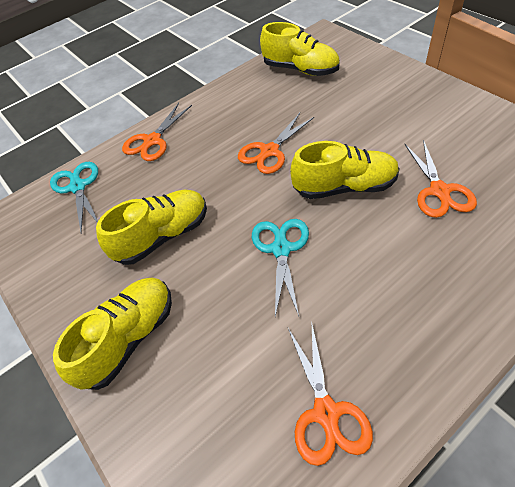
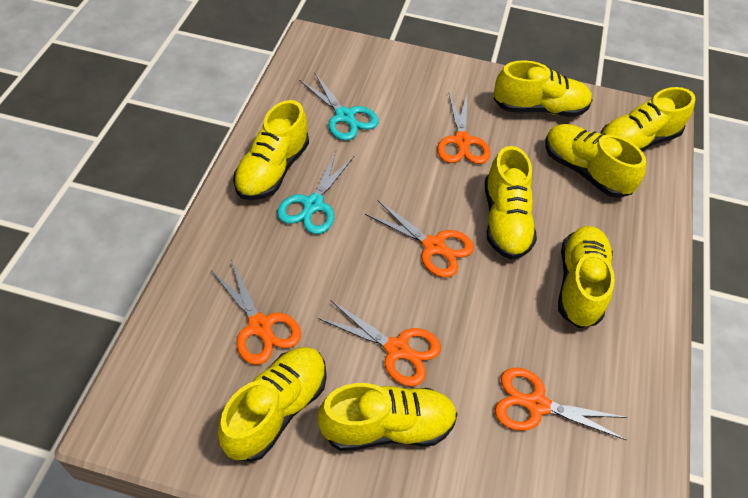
orange scissors: [122,103,192,161] [238,113,314,174] [288,320,373,466] [405,140,477,218] = 4 -> [211,260,301,365] [318,300,441,386] [365,200,474,277] [437,93,490,164] [495,367,628,441] = 5
yellow shoe: [53,277,172,390] [96,190,207,265] [260,22,340,76] [290,141,400,199] = 4 -> [218,347,327,462] [233,100,309,200] [318,383,457,451] [485,146,537,260] [494,60,592,117] [545,124,646,198] [558,226,615,328] [600,87,695,151] = 8

